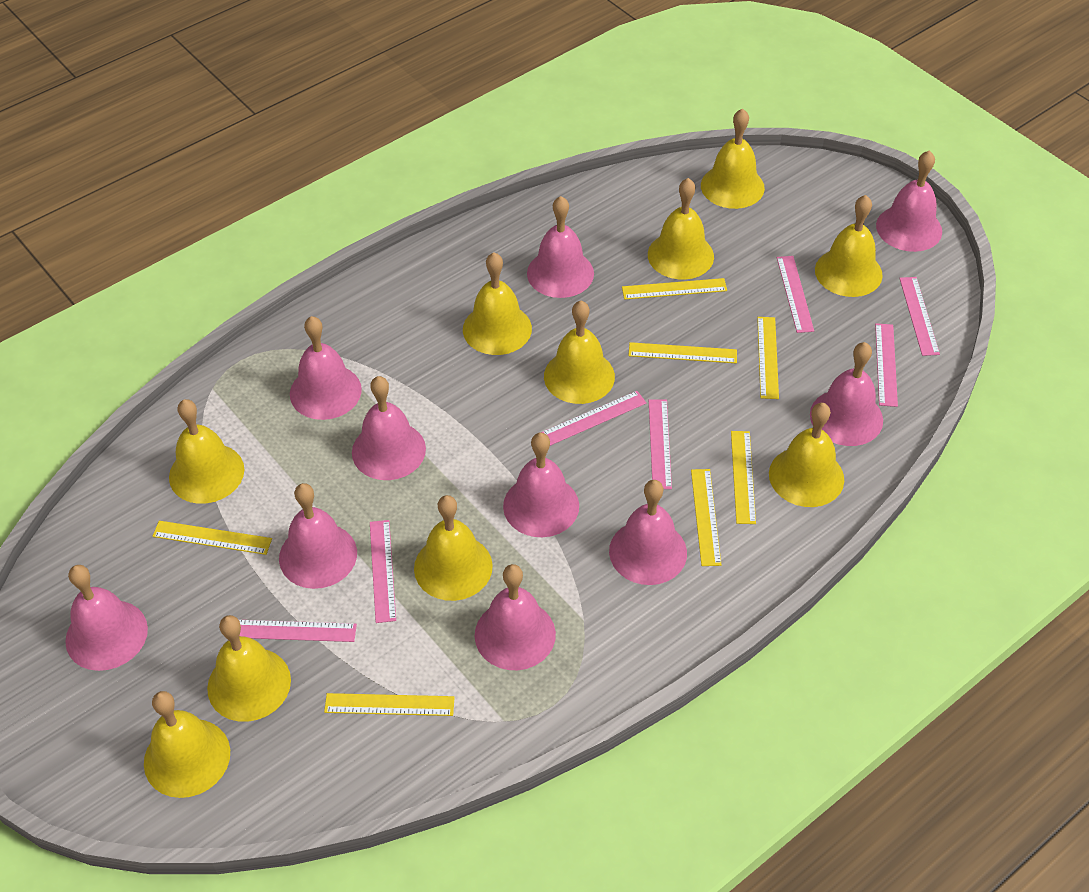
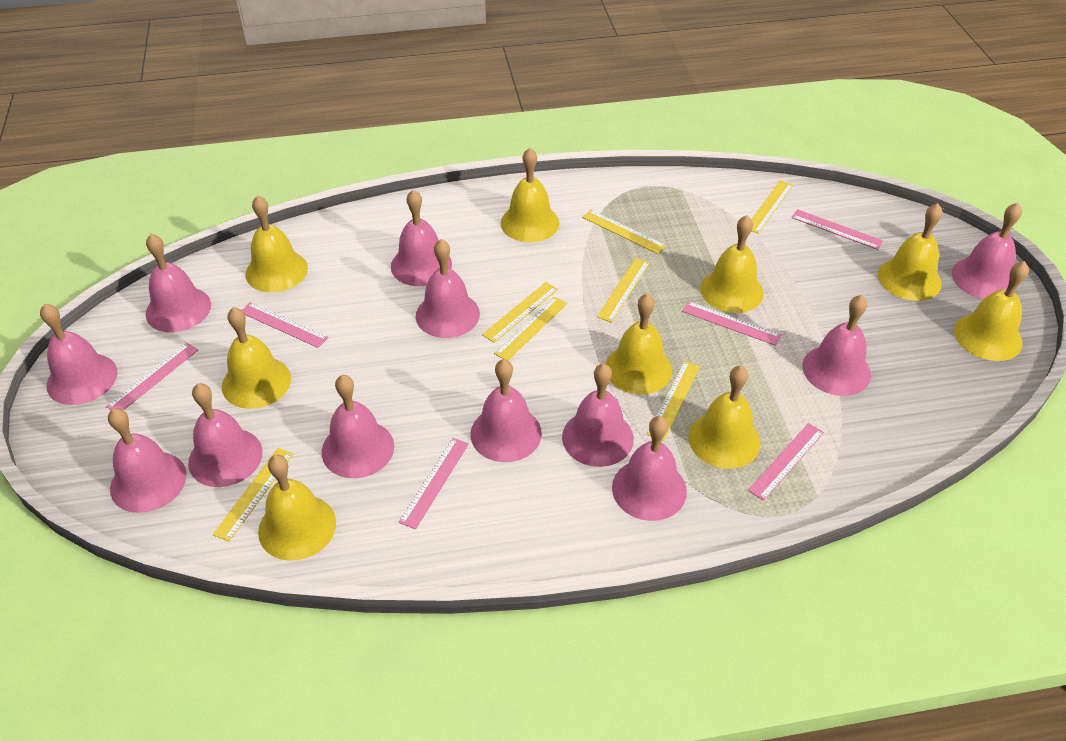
pink bell: [65,565,148,671] [279,483,357,589] [290,316,362,420] [352,376,426,480] [475,564,556,670] [503,433,579,537] [527,196,594,298] [609,480,687,585] [810,342,883,446] [876,150,942,252] = 10 -> [40,304,118,405] [108,408,187,513] [146,234,211,332] [188,383,263,487] [322,375,394,478] [391,190,452,286] [416,239,480,338] [470,359,542,462] [562,363,634,467] [612,416,687,521] [802,295,871,396] [952,203,1022,299] = 12
pink ruler: [239,620,357,642] [370,520,396,623] [541,391,646,446] [649,399,672,489] [777,256,814,333] [875,323,898,407] [899,277,940,356] = 7 -> [106,343,198,410] [242,302,329,348] [399,438,469,529] [682,301,781,346] [748,423,824,501] [791,209,883,250] = 6
yellow bell: [144,691,230,798] [169,399,244,504] [207,615,291,722] [414,495,493,601] [463,253,532,355] [544,301,615,404] [648,178,714,280] [701,108,765,209] [769,403,844,507] [815,195,883,297] = 10 -> [222,307,291,409] [245,195,308,292] [258,455,336,561] [501,148,559,242] [605,293,673,394] [688,365,761,469] [700,215,764,313] [878,203,943,301] [954,261,1029,361] = 9

